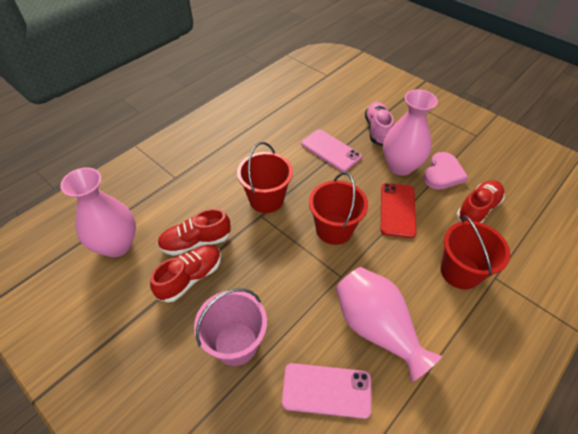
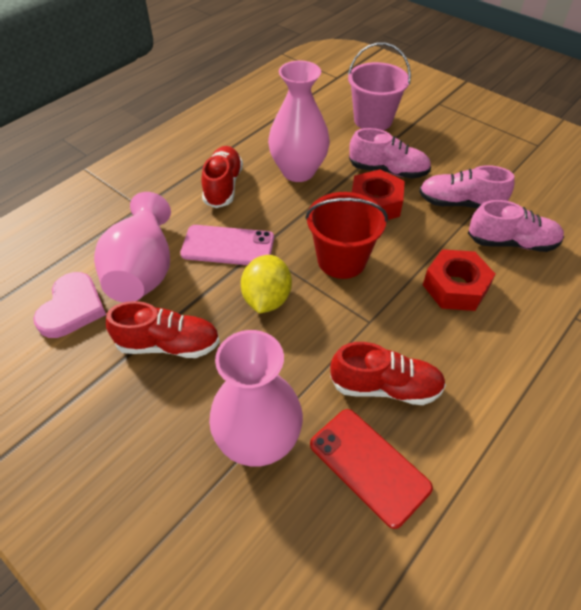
pink phone: [282,363,371,419] [301,129,362,172] = 2 -> [180,225,274,265] = 1
pink shoe: [365,102,394,146] = 1 -> [349,128,431,179] [419,165,515,208] [468,200,564,252] = 3
red bucket: [237,142,293,213] [309,172,368,245] [441,216,510,289] = 3 -> [305,192,388,279] = 1
red nut: none = 0 -> [352,169,405,220] [423,249,495,311] = 2
yellow lemon: none = 0 -> [241,255,292,314] = 1

